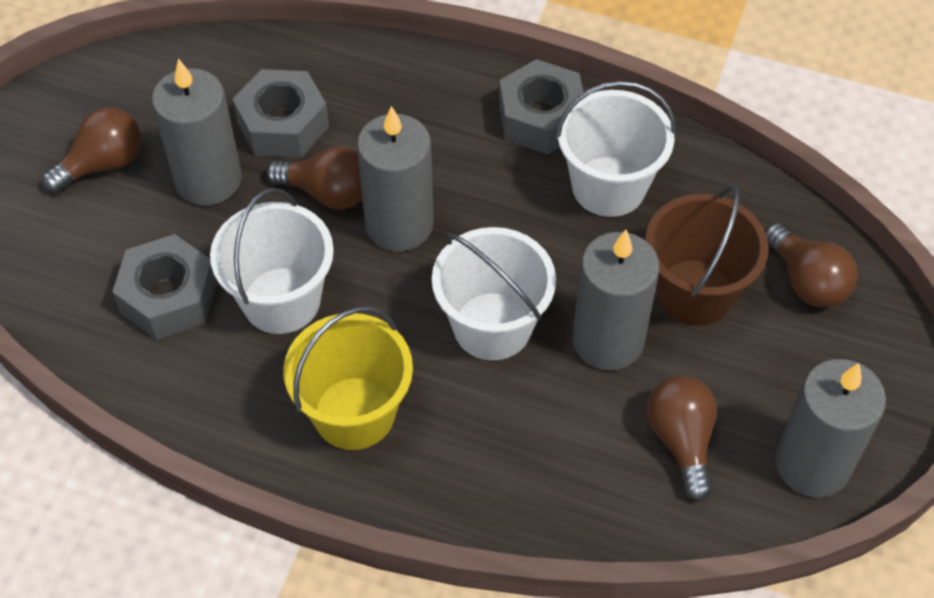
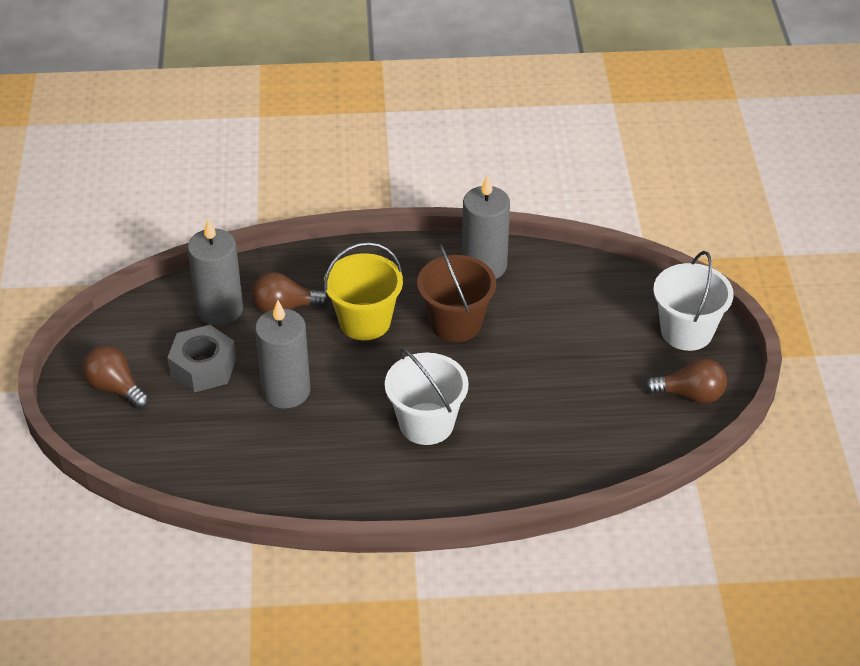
brown light bulb: [42,107,141,193] [266,146,362,210] [647,375,717,501] [765,223,858,307] = 4 -> [83,346,149,409] [252,272,329,313] [645,359,727,404] = 3
grey candle: [152,58,242,206] [357,106,434,251] [572,230,660,370] [775,359,886,497] = 4 -> [187,219,243,326] [255,300,311,409] [462,174,510,279] = 3
grey nut: [112,234,217,340] [232,69,329,158] [499,59,584,154] = 3 -> [167,325,236,393] = 1
white bucket: [210,188,334,334] [432,227,556,361] [556,81,676,217] = 3 -> [385,348,469,445] [653,251,734,351] = 2

